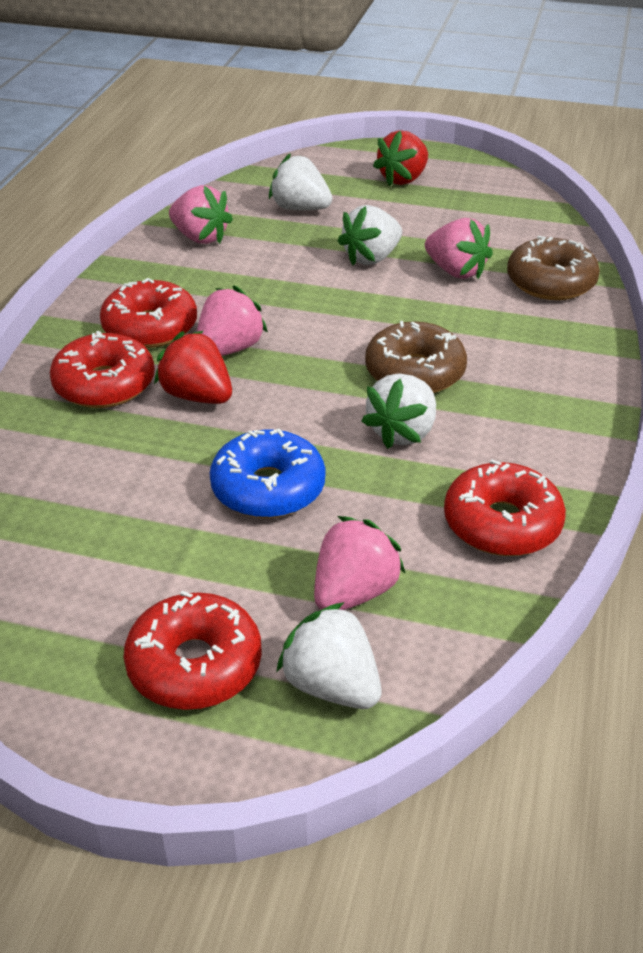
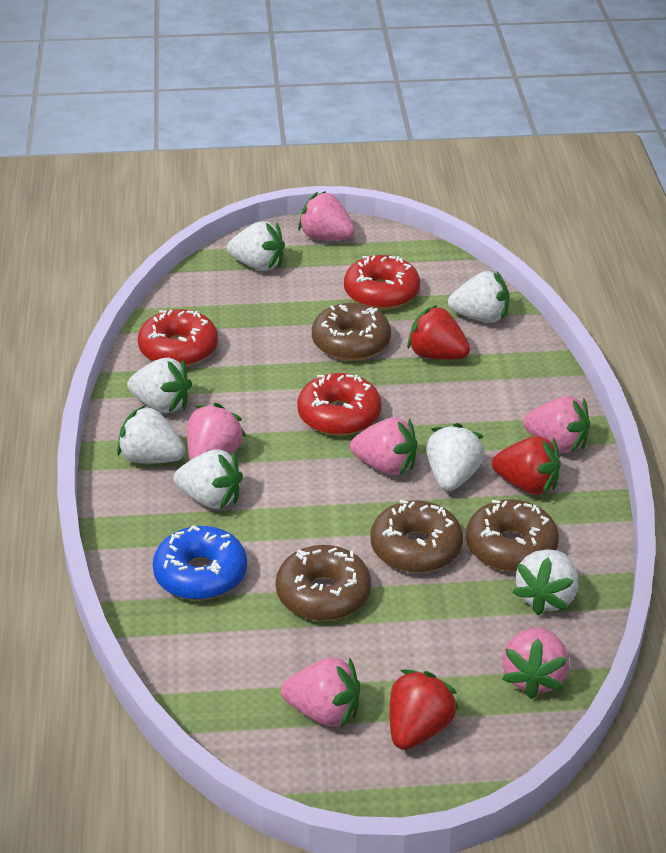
brown donut: [365,321,467,393] [507,236,600,300] = 2 -> [276,545,371,621] [312,303,391,361] [370,500,463,573] [466,499,559,572] = 4
pink strawberry: [169,185,233,244] [197,285,268,356] [314,516,406,610] [425,218,493,279] = 4 -> [187,403,246,460] [281,657,360,728] [298,191,355,240] [350,417,417,475] [502,627,570,699] [523,396,590,453] = 6
red donut: [50,331,155,408] [100,278,197,348] [123,591,262,710] [444,460,566,556] = 4 -> [138,309,218,367] [297,373,382,436] [344,255,420,310] = 3
red strawberry: [154,331,232,404] [373,130,428,186] = 2 -> [389,669,459,750] [407,305,470,360] [492,436,561,495] = 3
white strawberry: [269,153,333,210] [276,602,382,709] [338,205,402,265] [362,374,436,449] = 4 -> [117,405,185,464] [127,358,192,413] [173,449,243,509] [227,221,285,271] [426,423,485,491] [448,271,509,323] [513,549,578,615] = 7

